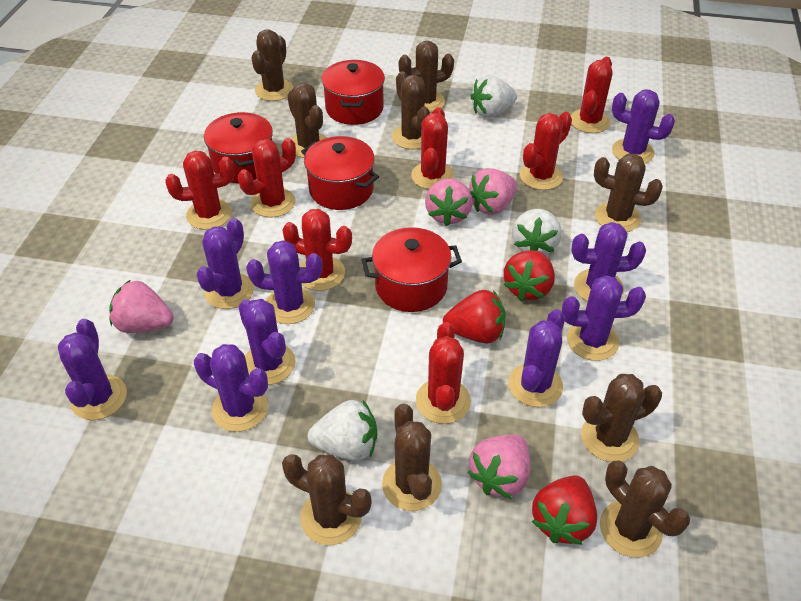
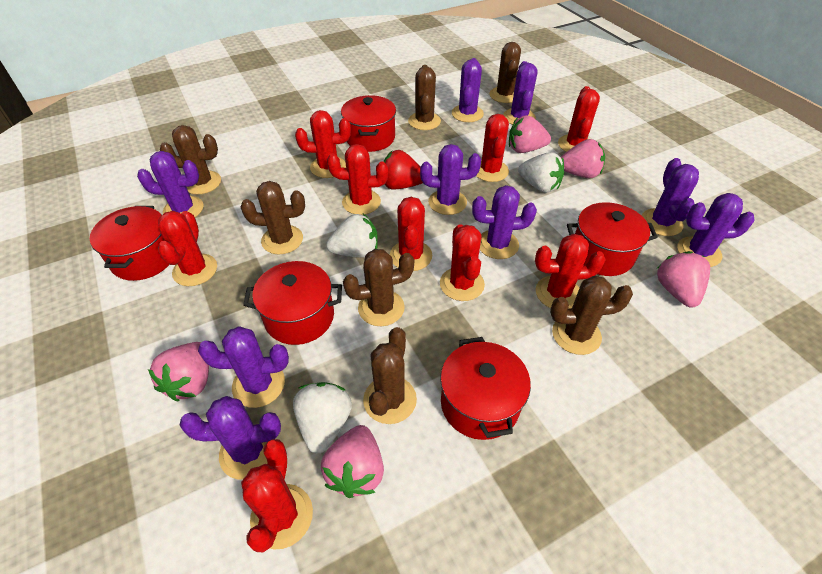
brown cactus: [251,30,294,101] [282,454,372,545] [287,83,327,158] [382,404,442,511] [392,71,430,149] [399,41,454,113] [581,374,662,462] [594,154,663,232] [600,461,690,558] = 9 -> [160,125,221,195] [241,181,305,254] [343,249,414,326] [363,327,417,424] [408,65,441,130] [490,42,521,103] [550,276,633,355] = 7
pink strawberry: [109,280,174,333] [425,178,473,226] [468,435,530,499] [469,168,517,215] = 4 -> [148,342,209,401] [321,425,384,498] [509,115,551,153] [560,139,605,178] [656,251,710,307] = 5
red cactus: [165,151,234,230] [238,138,296,218] [282,209,352,291] [411,107,454,189] [416,322,471,424] [520,112,572,190] [570,57,612,133] = 7 -> [158,211,217,286] [241,439,313,552] [295,110,351,178] [327,144,388,215] [390,197,432,271] [440,224,485,301] [476,114,509,182] [535,234,606,309] [558,86,600,152] = 9
red pot: [204,112,273,183] [301,136,379,210] [321,60,385,125] [362,227,462,312] = 4 -> [90,206,170,281] [243,261,342,345] [341,95,396,152] [440,337,531,440] [567,202,658,276] = 5
red strawberry: [443,290,506,343] [504,250,555,301] [532,475,597,545] = 3 -> [383,150,423,189] = 1

